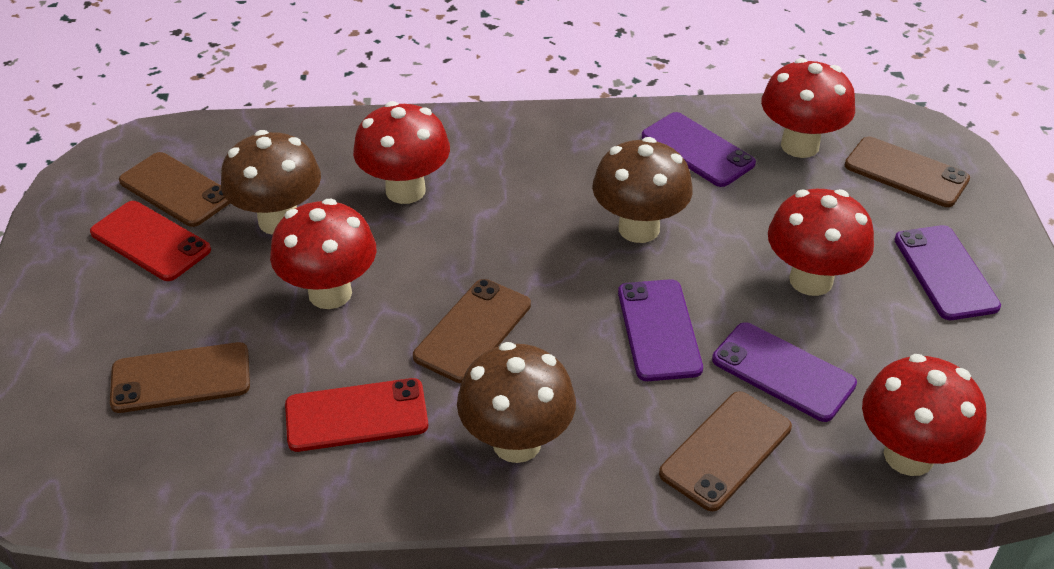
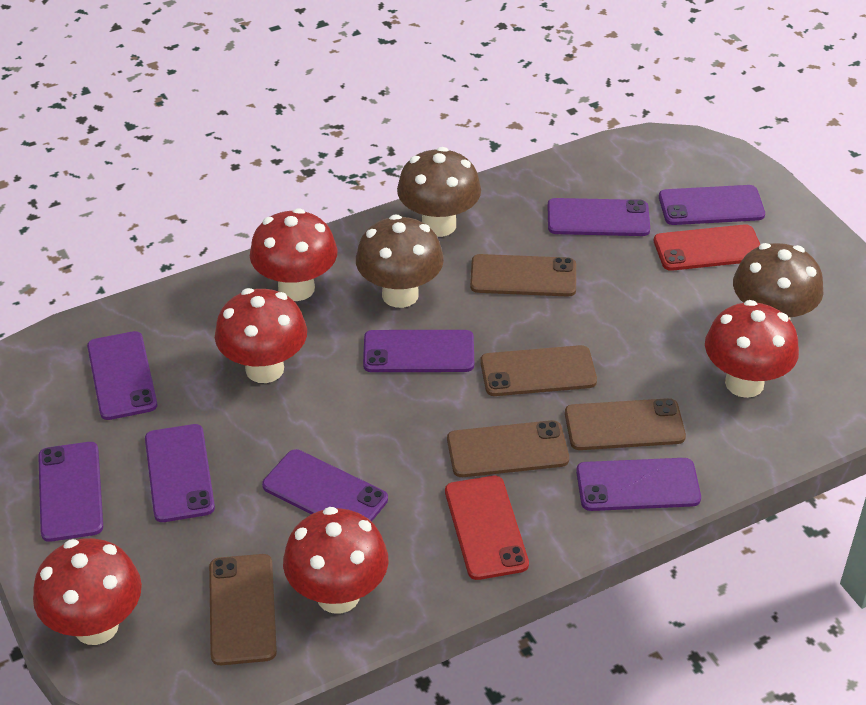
purple phone: [618,279,703,381] [642,112,756,187] [712,322,857,422] [894,225,1001,320] = 4 -> [38,442,103,542] [87,331,157,420] [145,424,215,522] [262,449,388,522] [363,330,474,372] [548,198,650,236] [576,458,701,511] [659,185,765,225] = 8

